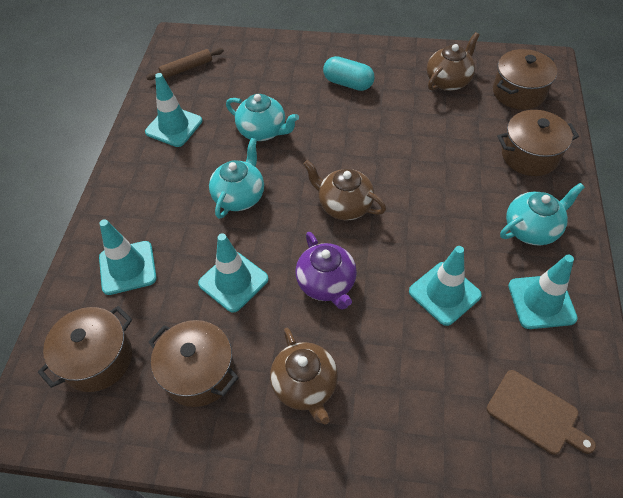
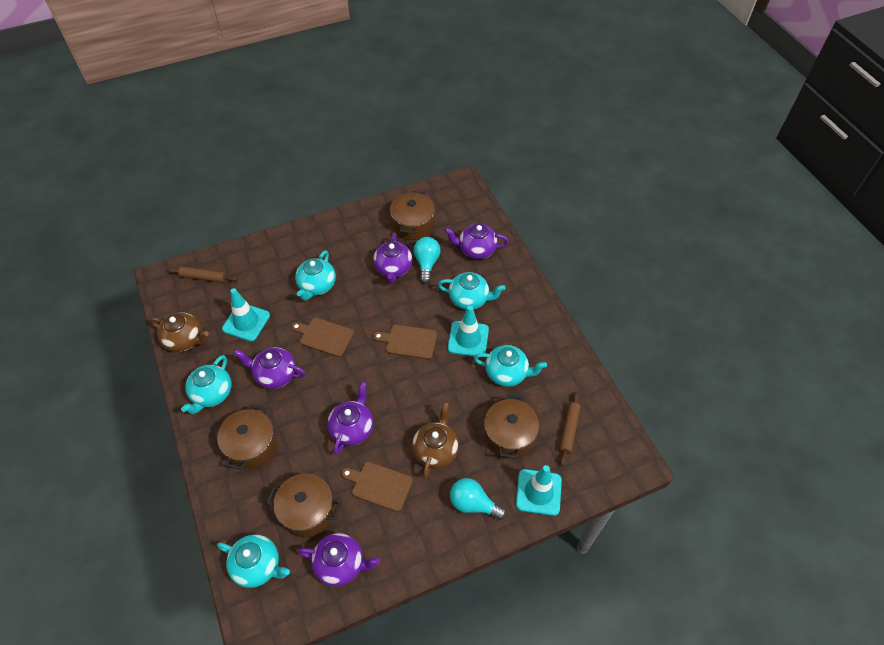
brown cutting board: [486,370,596,455] = 1 -> [291,318,354,357] [341,462,413,512] [373,324,437,359] = 3
brown rolling pin: [146,48,224,80] = 1 -> [168,266,238,283] [559,392,581,466] = 2
brown teapot: [270,328,338,424] [303,160,386,220] [427,32,480,91] = 3 -> [150,312,209,352] [412,402,459,478] = 2
purple teapot: [295,232,357,310] = 1 -> [234,347,306,389] [298,533,380,586] [327,382,373,454] [373,233,413,283] [444,224,509,259] = 5
turquoise capsule: [323,56,375,91] = 1 -> none = 0
turquoise light bulb: none = 0 -> [413,237,440,284] [450,478,506,520] = 2
turquoise teapot: [209,138,264,219] [226,94,299,141] [500,183,585,245] = 3 -> [181,355,232,414] [217,535,290,588] [295,250,336,301] [438,272,505,310] [474,345,547,387] = 5
turquoise traffic cone: [99,219,157,295] [145,73,202,147] [198,233,268,313] [409,246,482,326] [508,255,578,329] = 5 -> [222,288,270,341] [448,306,489,356] [516,465,562,516] = 3

